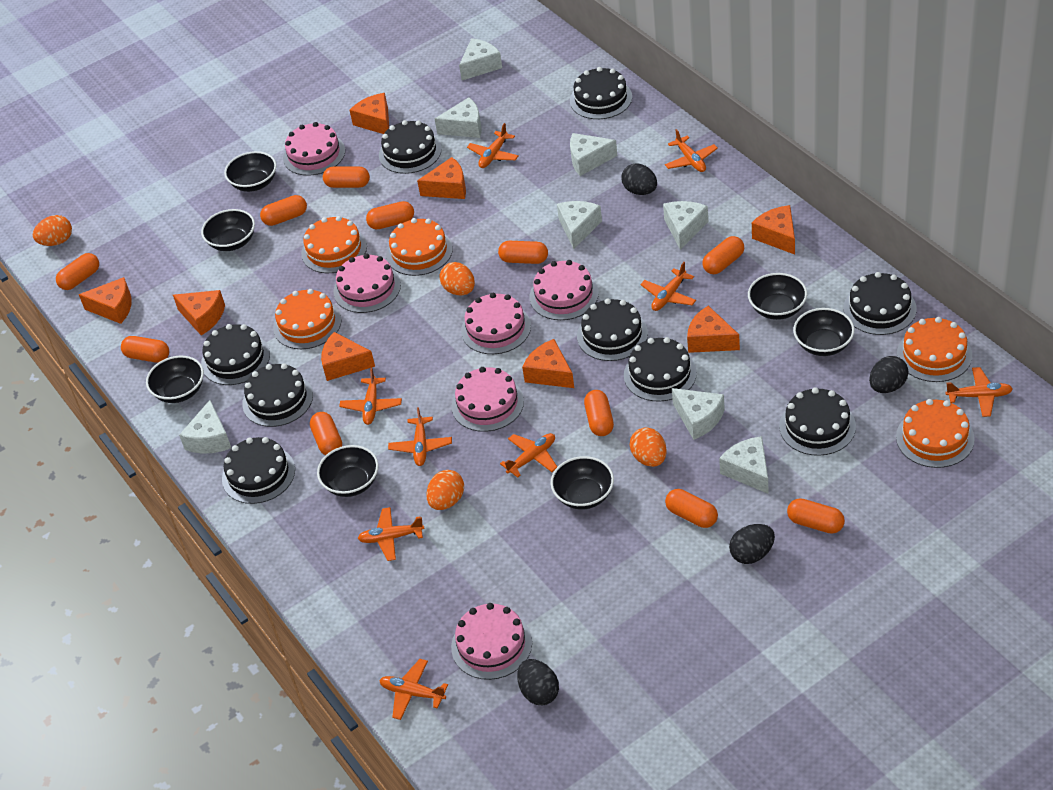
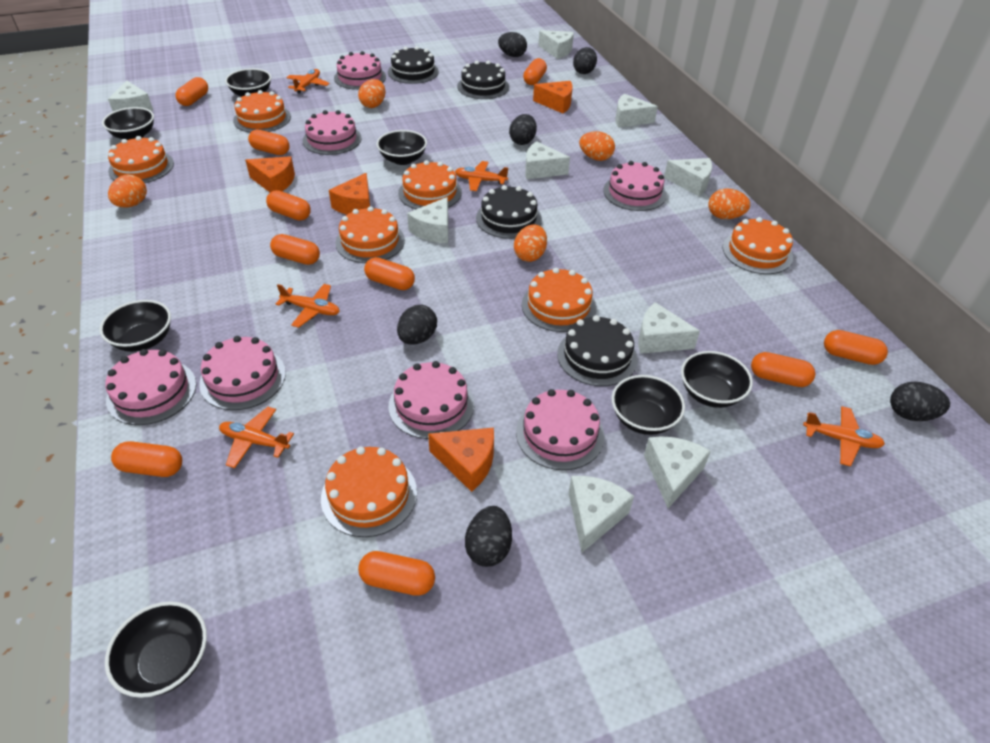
black cake: [201,324,270,385] [222,437,295,504] [242,363,313,427] [379,120,442,174] [570,67,632,119] [577,298,648,361] [624,337,697,401] [779,387,856,456] [844,272,917,335] = 9 -> [388,46,439,84] [457,60,509,99] [476,185,542,239] [557,315,638,386] = 4
black egg: [517,659,559,705] [621,163,657,195] [729,524,775,564] [869,356,909,393] = 4 -> [397,305,437,345] [465,506,512,567] [498,32,527,57] [509,114,537,145] [573,47,597,74] [890,382,950,421] = 6
orange cake: [273,289,342,349] [301,216,367,273] [386,218,453,276] [896,399,975,468] [897,317,972,382] = 5 -> [108,136,174,183] [233,90,291,133] [321,447,417,537] [335,206,405,263] [398,160,462,209] [522,268,596,332] [723,217,793,274] = 7
orange capsule: [56,253,99,290] [121,336,169,363] [260,195,307,226] [310,412,342,455] [323,166,370,188] [366,201,414,229] [498,241,548,264] [584,390,614,436] [665,489,718,528] [702,236,744,274] [787,498,845,534] = 11 -> [111,441,182,477] [175,77,208,106] [248,130,290,155] [266,190,311,221] [270,234,320,265] [358,551,435,596] [364,257,415,290] [523,58,547,85] [751,352,815,387] [824,330,888,365] = 10
orange cheese: [79,277,132,324] [173,290,225,336] [321,332,375,381] [350,93,389,134] [417,157,466,199] [522,339,574,388] [687,306,740,353] [752,205,795,255] = 8 -> [245,156,295,192] [329,173,370,215] [428,428,494,492] [533,81,573,113] = 4
orange egg: [33,215,72,246] [426,470,464,510] [440,262,475,296] [630,427,667,467] = 4 -> [108,175,147,208] [358,79,385,108] [514,224,547,262] [579,131,615,161] [709,188,750,219] = 5
orange plane: [339,368,402,425] [358,507,424,561] [379,659,448,720] [388,407,452,466] [467,123,519,168] [500,433,557,478] [640,262,696,311] [665,129,718,172] [946,367,1013,417] = 9 -> [219,407,294,468] [276,284,340,328] [286,69,330,94] [455,161,508,191] [803,406,885,467] = 5
pink cake: [283,122,345,176] [333,253,401,313] [451,603,532,680] [452,367,524,432] [461,293,531,354] [530,260,599,320] = 6 -> [105,349,196,425] [199,336,286,410] [303,110,362,155] [334,51,386,90] [388,361,474,439] [516,389,605,470] [603,161,667,211] = 7
white cheese: [179,400,231,454] [435,97,482,138] [459,38,502,80] [557,201,602,249] [570,133,617,176] [663,201,708,250] [672,388,725,440] [719,436,769,494] = 8 -> [108,81,153,111] [407,197,448,243] [525,141,570,179] [539,30,574,59] [569,476,634,552] [615,94,658,128] [638,302,700,354] [644,436,711,508] [664,158,712,196] = 9

